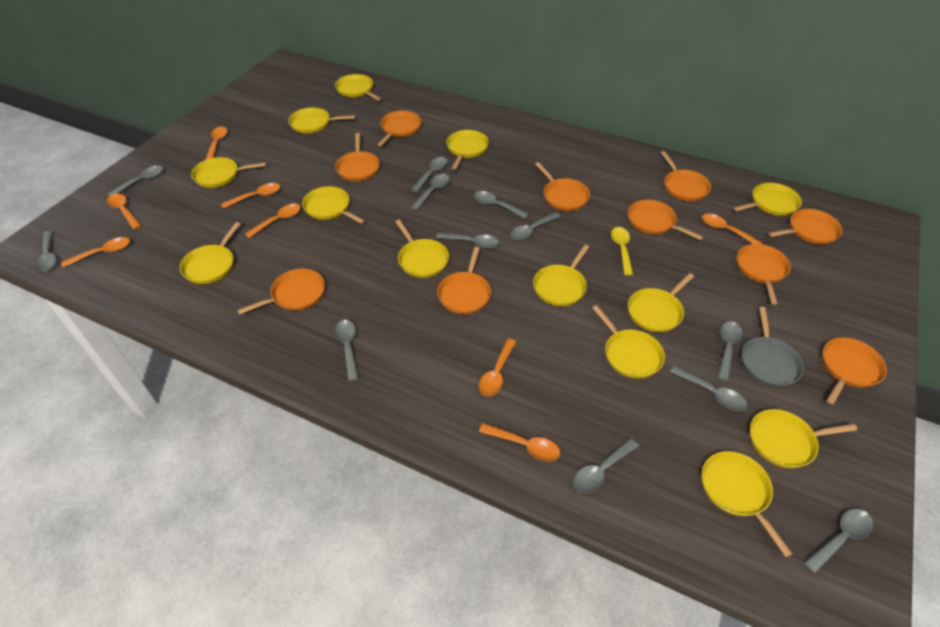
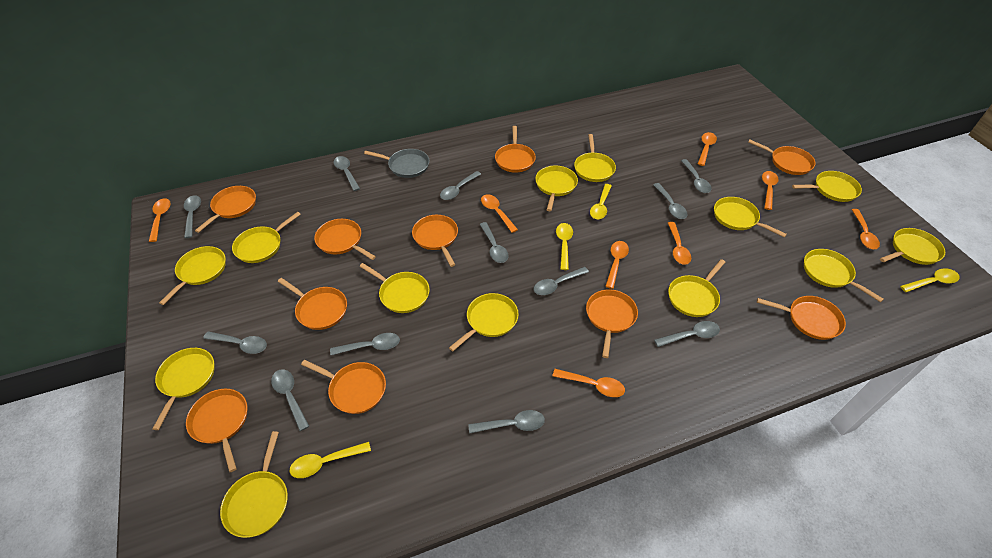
yellow spoon: [611,227,633,276] = 1 -> [290,442,371,478] [556,223,573,270] [590,184,612,219] [900,268,960,292] = 4

